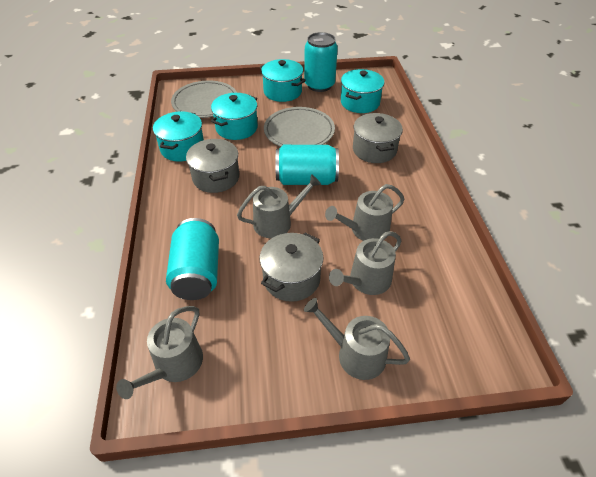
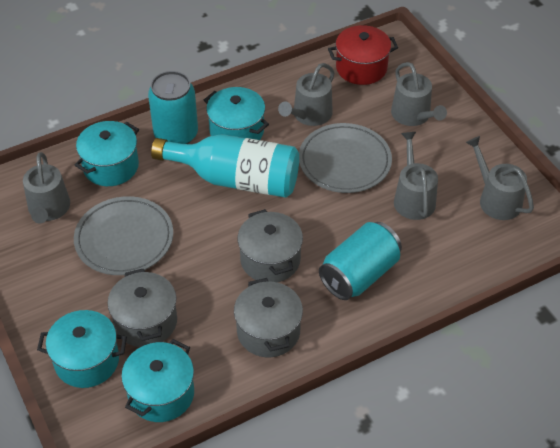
red pot: none = 0 -> [328,25,398,85] = 1
turquoise bottle: none = 0 -> [151,134,299,198] = 1
turquoise can: [166,218,219,300] [275,145,339,185] [304,32,338,92] = 3 -> [148,71,198,144] [319,222,402,300] = 2

